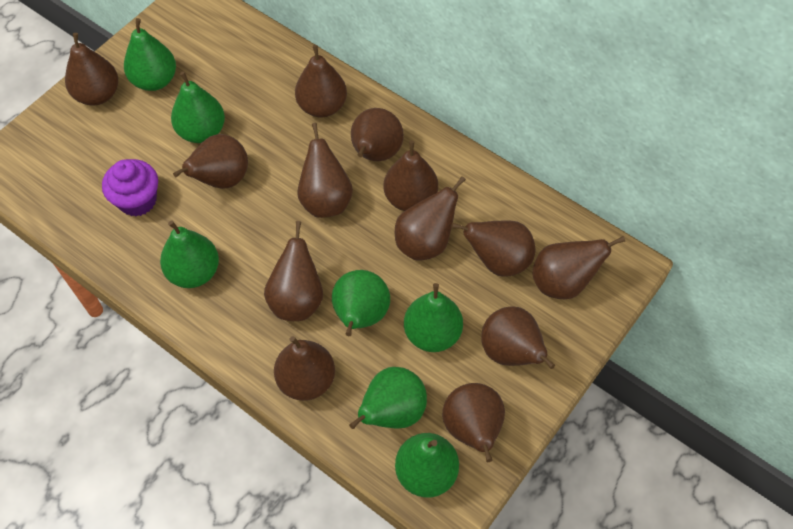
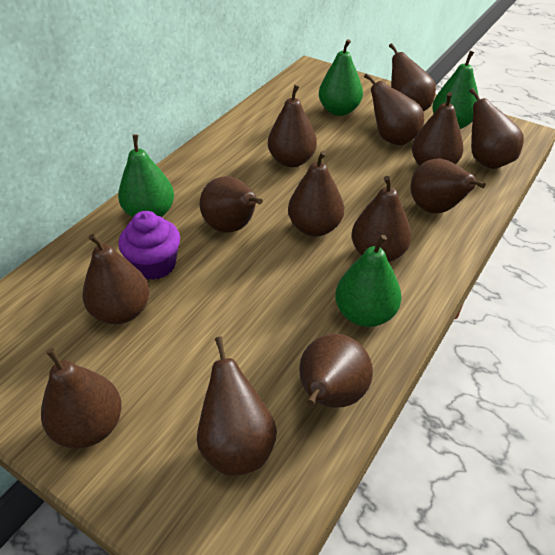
green pear: [124,18,176,91] [160,220,219,288] [171,72,225,143] [332,270,390,336] [349,367,427,429] [395,433,459,497] [404,283,463,352] = 7 -> [118,134,174,217] [319,39,363,116] [335,235,401,327] [432,51,479,129] = 4

